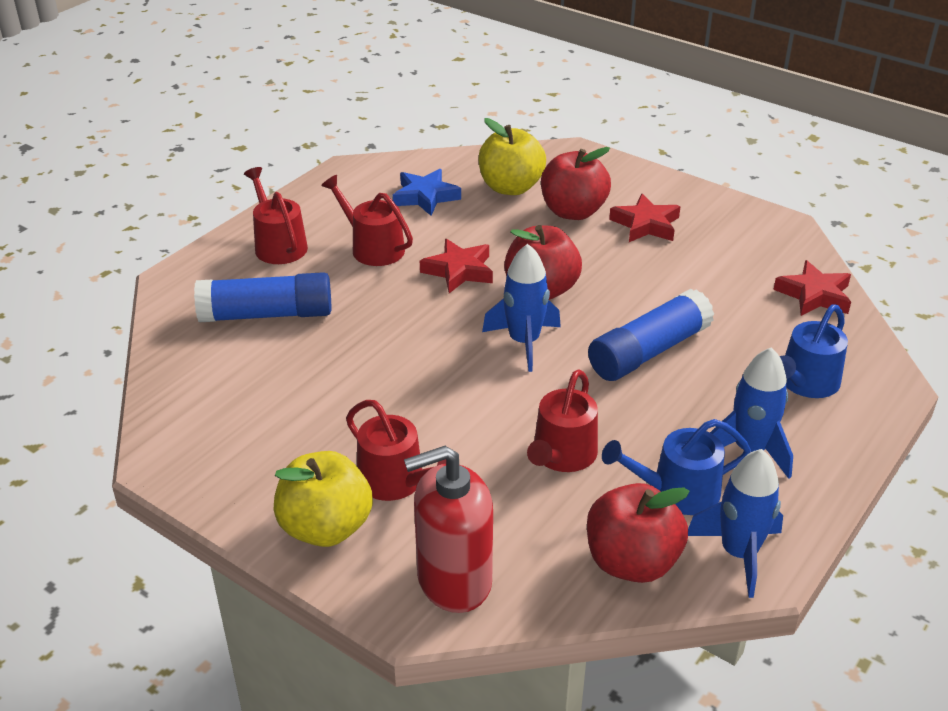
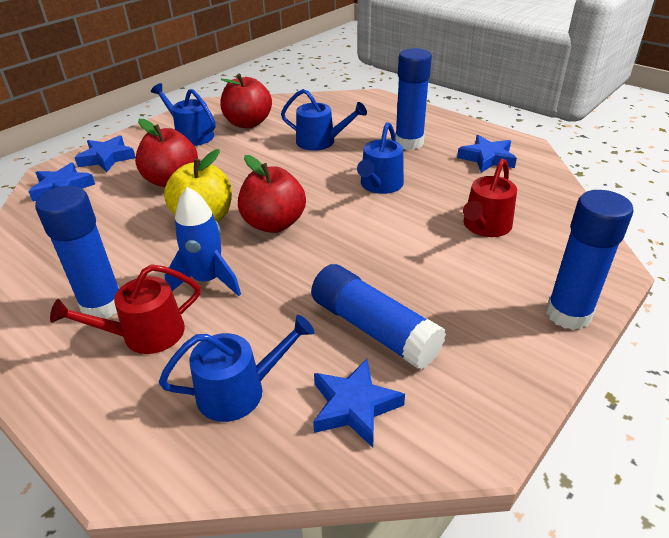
blue glue stick: [194,272,331,322] [588,289,714,381] = 2 -> [35,186,120,319] [311,264,446,370] [395,48,432,150] [546,190,634,330] = 4
blue rocket: [482,244,561,372] [688,449,783,598] [710,347,793,479] = 3 -> [165,187,241,296] = 1
blue star: [393,169,461,216] = 1 -> [28,162,95,202] [74,135,136,172] [313,359,405,447] [457,135,517,173] = 4
blue watering can: [602,419,751,515] [780,304,848,398] = 2 -> [151,83,216,146] [159,315,314,422] [281,89,367,151] [357,122,404,194] = 4
red soap dispenser: [404,446,493,613] = 1 -> none = 0
red star: [420,239,493,293] [609,194,681,242] [773,260,851,316] = 3 -> none = 0
red watering can: [244,167,308,264] [321,175,413,266] [346,400,446,501] [527,369,598,472] = 4 -> [50,264,201,354] [463,159,517,237] = 2
yellow apple: [274,451,373,547] [478,118,546,195] = 2 -> [164,149,232,222] = 1

